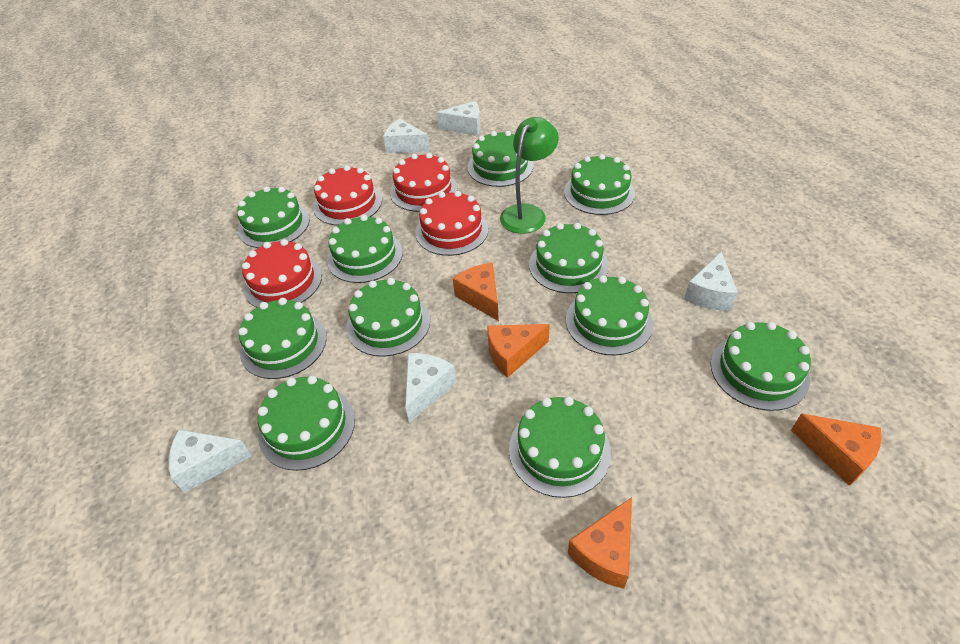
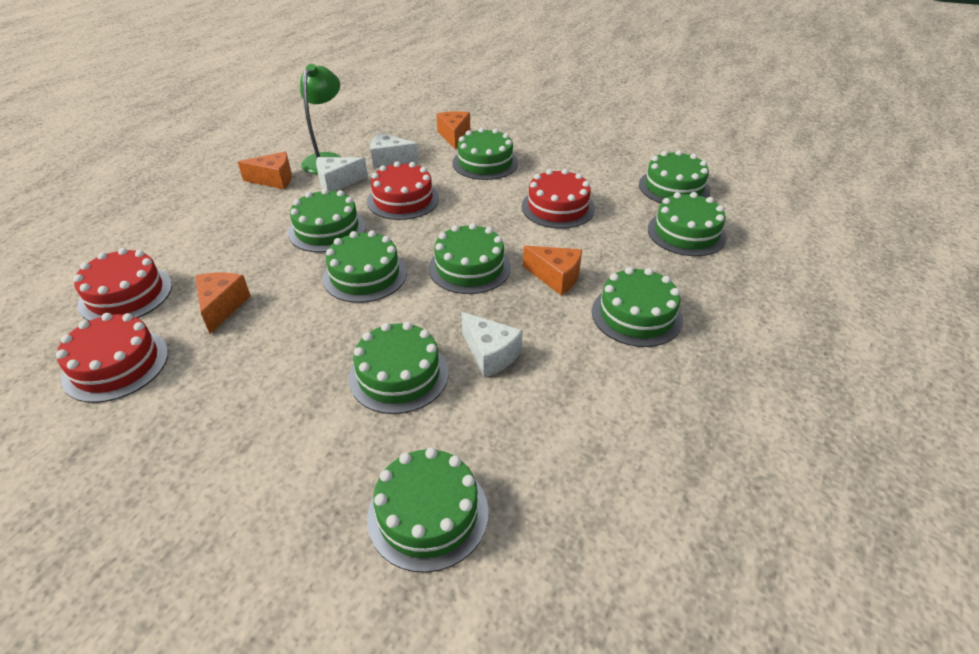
green cake: [237,186,310,248] [238,298,327,379] [258,376,355,471] [327,215,403,283] [346,278,430,357] [468,131,534,187] [509,397,611,498] [529,223,608,293] [564,154,635,215] [566,275,653,355] [711,322,811,411] = 11 -> [288,188,366,253] [322,230,407,303] [349,322,449,414] [367,447,489,573] [429,223,511,294] [452,127,518,180] [592,267,683,347] [639,150,710,203] [648,192,727,256] = 9
white cheese: [169,429,252,493] [383,119,430,153] [405,353,456,423] [437,101,480,136] [684,252,738,311] = 5 -> [316,157,368,191] [370,133,419,168] [461,312,523,377] = 3

